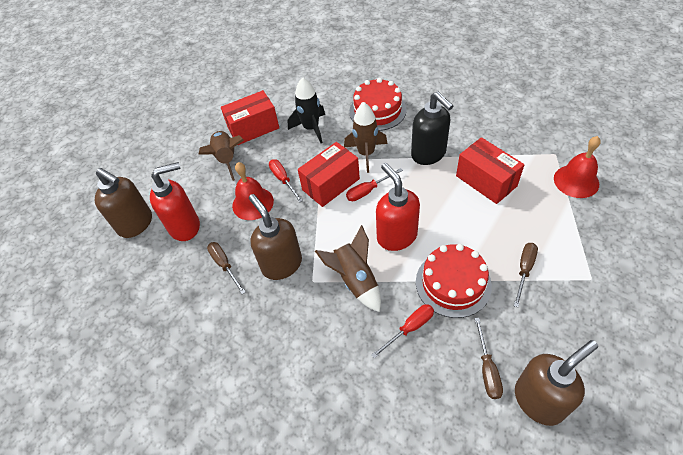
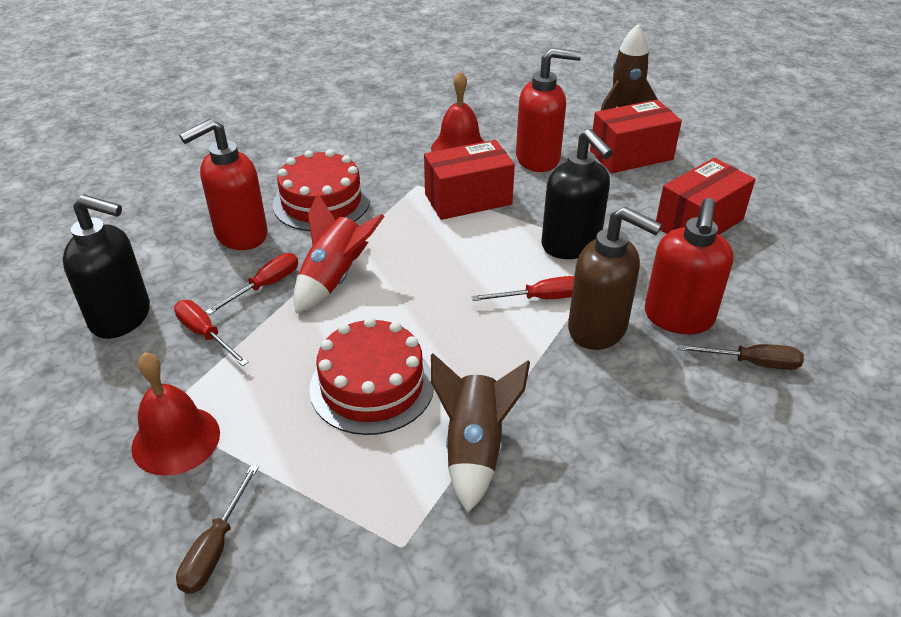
black rocket: [288,77,325,143] = 1 -> none = 0
black soap dispenser: [411,92,453,165] = 1 -> [62,195,150,339] [541,129,613,259] = 2
brown rocket: [198,131,244,181] [315,225,381,312] [344,103,387,173] = 3 -> [431,353,530,513] [601,25,658,111] = 2
brown screwdriver: [207,242,246,294] [475,318,503,399] [514,243,538,307] = 3 -> [176,465,259,594] [677,344,804,370] = 2
brown soap dispenser: [95,168,152,238] [249,194,302,280] [515,340,598,426] = 3 -> [568,207,662,350] = 1
red rocket: none = 0 -> [294,193,385,313] = 1
red soap dispenser: [150,162,200,241] [376,163,420,251] = 2 -> [179,119,268,250] [516,48,581,172] [645,198,734,334] = 3

